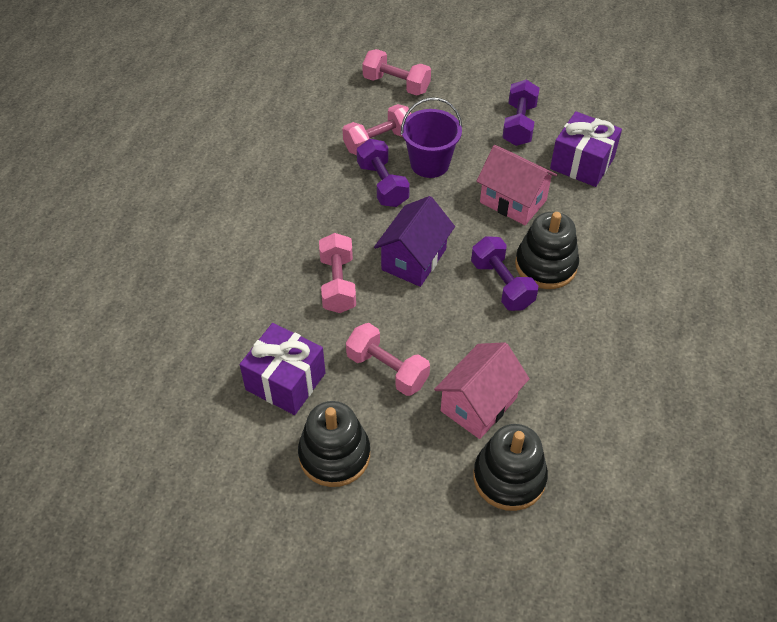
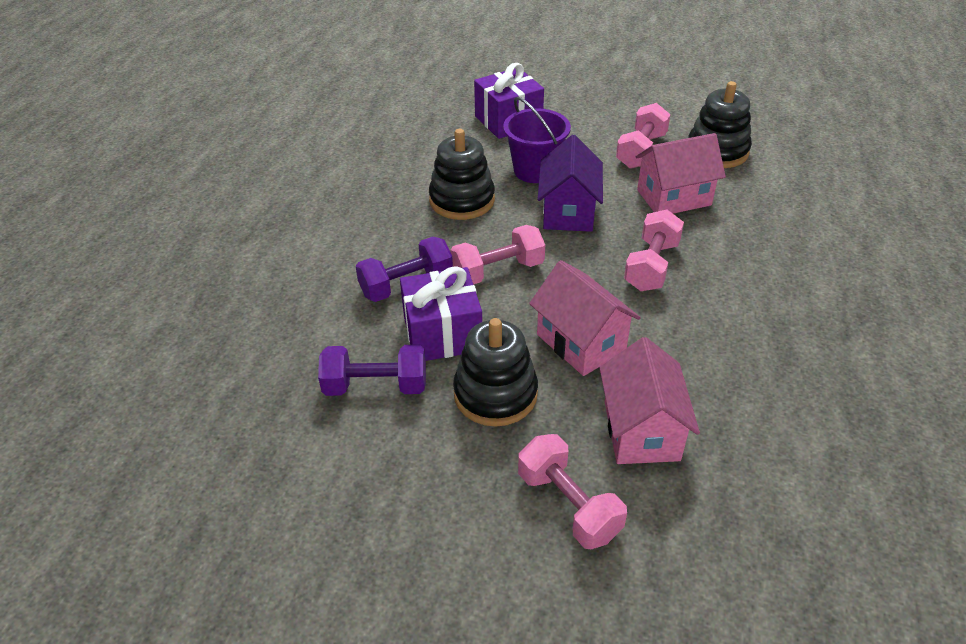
pink house: [434,342,530,439] [477,145,557,225] = 2 -> [529,260,641,376] [599,337,700,464] [635,133,726,214] = 3
purple dumbbell: [357,139,410,207] [471,236,538,311] [502,80,539,146] = 3 -> [318,344,426,396] [356,237,453,302] = 2

